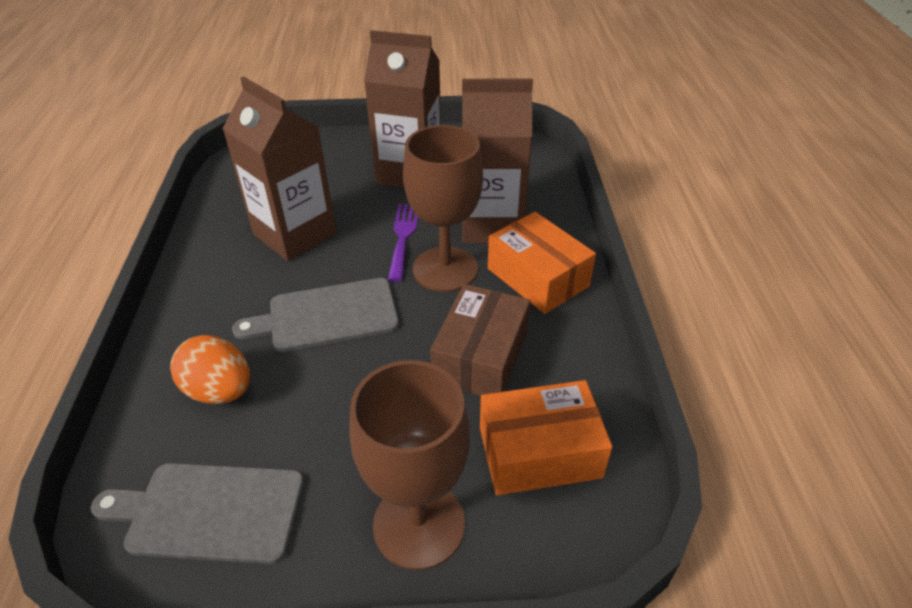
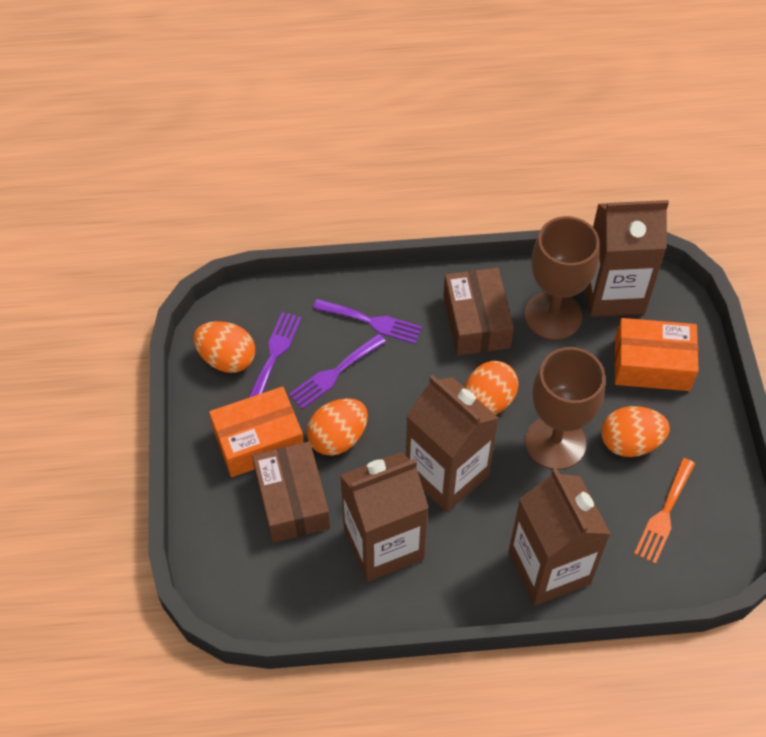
brown box: [430,284,530,396] = 1 -> [252,442,330,543] [443,267,514,356] = 2
brown carton: [222,76,336,261] [364,30,441,188] [462,79,533,243] = 3 -> [340,452,429,582] [406,375,499,512] [508,468,611,606] [585,200,669,317] = 4
grey cutting board: [91,463,304,564] [232,278,399,352] = 2 -> none = 0
orange egg: [170,335,250,404] = 1 -> [194,321,255,373] [307,398,368,456] [465,361,518,415] [601,406,670,457] = 4
orange fork: none = 0 -> [634,458,695,564] = 1
purple fork: [388,204,418,282] = 1 -> [248,312,302,398] [289,334,386,409] [313,299,422,344] = 3

